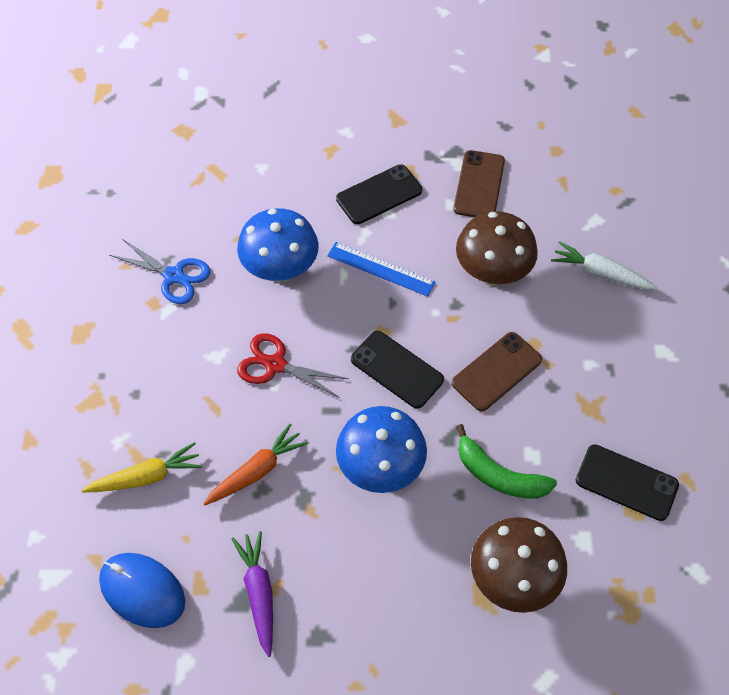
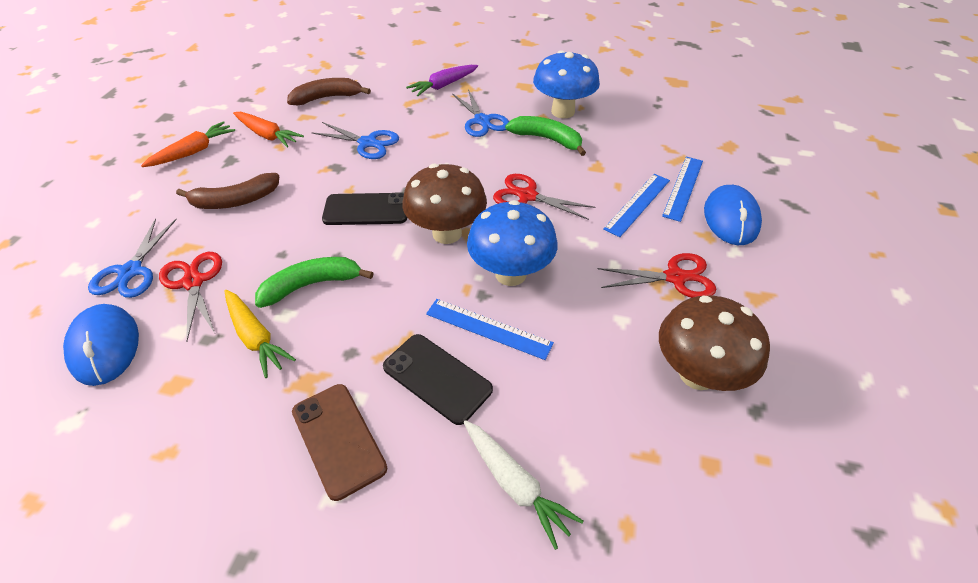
black phone: [336,165,422,224] [351,331,444,409] [576,444,679,521] = 3 -> [322,193,407,225] [383,334,493,425] = 2
blue mouse: [99,553,185,628] = 1 -> [63,304,139,386] [704,185,762,245] = 2
blue ruler: [327,242,435,296] = 1 -> [426,299,554,360] [603,174,670,237] [662,157,703,222] = 3
blue scissors: [109,239,211,304] = 1 -> [88,218,177,298] [311,122,399,159] [452,89,509,137] = 3
brown banana: none = 0 -> [176,173,279,209] [287,78,371,105] = 2
brown phone: [452,332,542,411] [453,150,505,217] = 2 -> [292,384,387,501] = 1
green banana: [456,424,557,498] = 1 -> [255,257,373,308] [505,116,586,156] = 2
orange carrot: [203,423,308,505] = 1 -> [141,121,235,167] [233,112,304,148] = 2
red scissors: [237,333,349,398] = 1 -> [159,252,222,342] [493,174,595,220] [597,253,716,298] = 3

